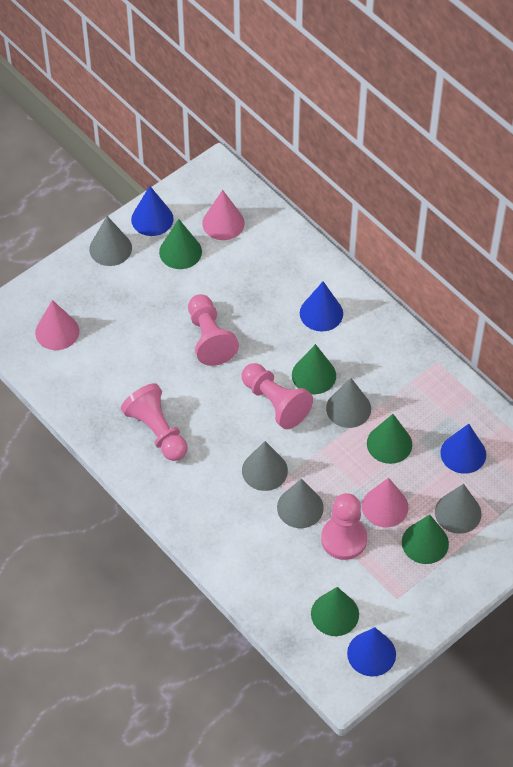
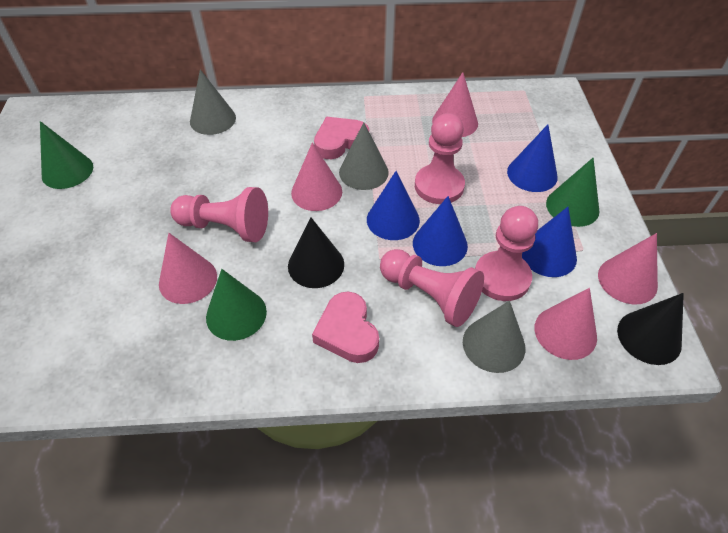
black cone: none = 0 -> [288,218,344,288] [617,293,684,365] = 2
green cone: [159,219,202,269] [292,344,336,394] [311,587,359,636] [367,414,412,464] [402,514,449,564] = 5 -> [40,121,93,189] [206,269,267,341] [546,158,599,227] = 3
grey cone: [89,216,132,266] [242,441,288,491] [277,478,324,528] [326,378,371,428] [435,484,482,534] = 5 -> [190,70,236,135] [339,122,389,190] [463,301,525,373] = 3
pink cone: [35,300,79,350] [202,190,245,240] [362,478,409,527] = 3 -> [159,233,217,304] [291,142,342,211] [432,72,478,137] [535,288,597,360] [598,233,658,304] = 5
pink heart: none = 0 -> [312,292,379,363] [314,117,369,159] = 2

